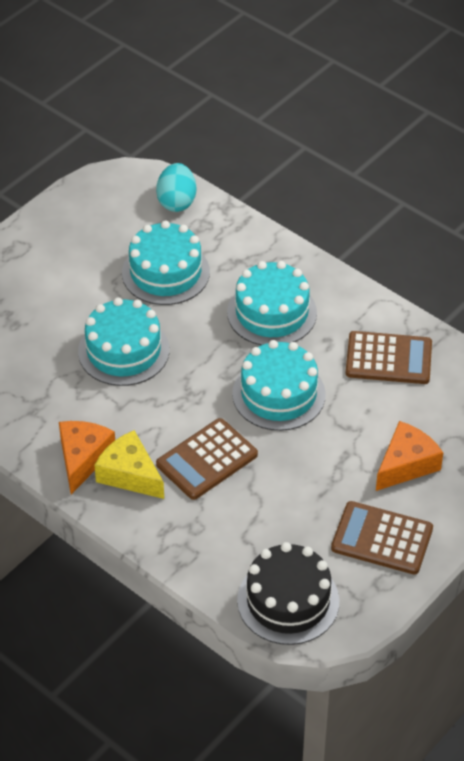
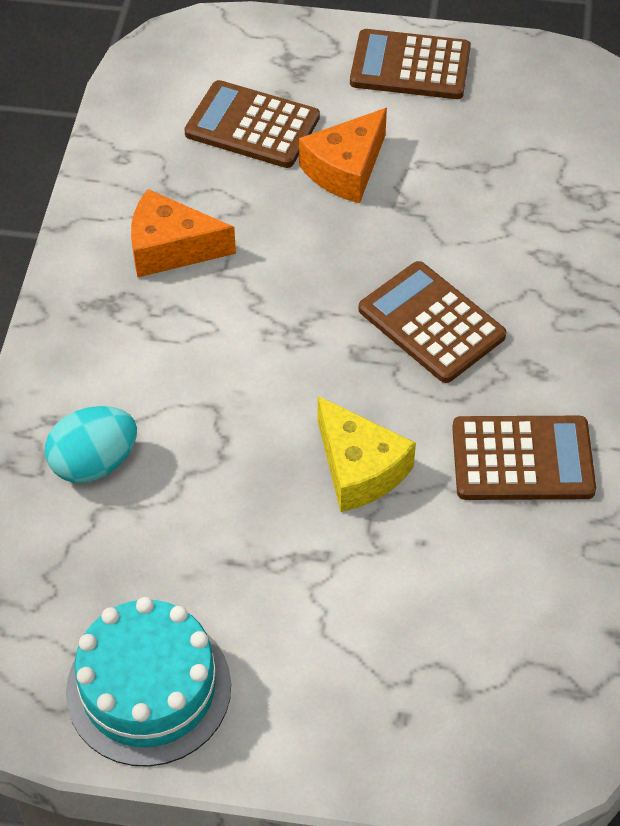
black cake: [237,542,339,645] = 1 -> none = 0
brown calculator: [156,418,258,500] [331,501,433,575] [345,331,432,384] = 3 -> [184,80,320,168] [350,29,471,99] [358,261,507,383] [452,416,596,500] = 4
turquoise cake: [78,297,169,386] [122,220,210,305] [227,261,317,345] [232,340,326,431] = 4 -> [66,597,231,767] = 1

